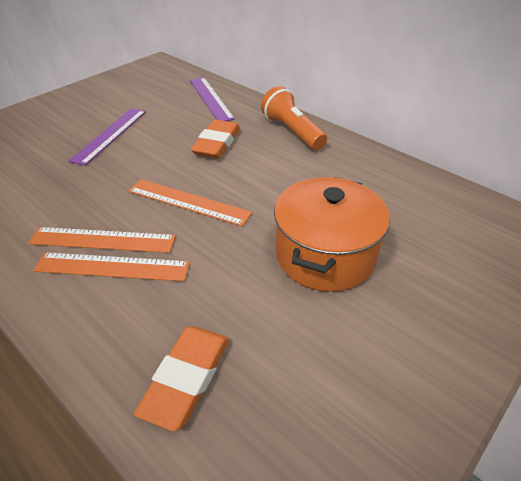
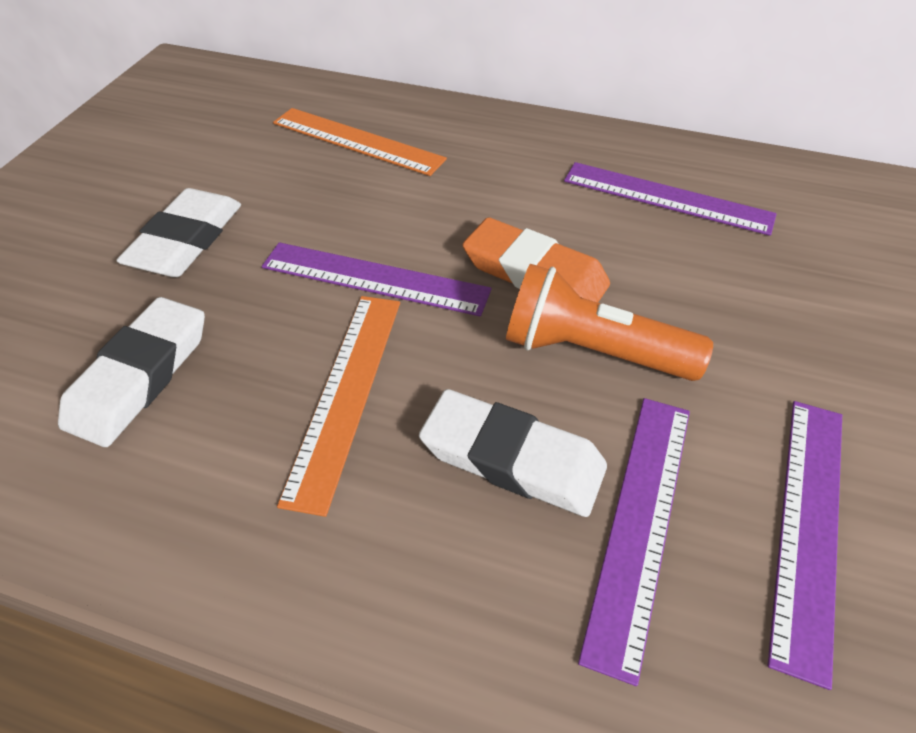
orange eraser: [134,326,229,431] [191,120,240,159] = 2 -> [463,217,610,302] = 1
orange pot: [274,177,390,292] = 1 -> none = 0
orange ruler: [28,227,175,253] [33,252,190,281] [129,179,252,226] = 3 -> [273,108,447,176] [277,296,400,517] = 2
purple ruler: [69,108,146,166] [190,78,235,121] = 2 -> [262,242,492,316] [564,162,777,236] [578,398,690,686] [768,401,842,690] = 4
white eraser: none = 0 -> [58,297,205,447] [116,188,241,277] [419,389,607,517] = 3

